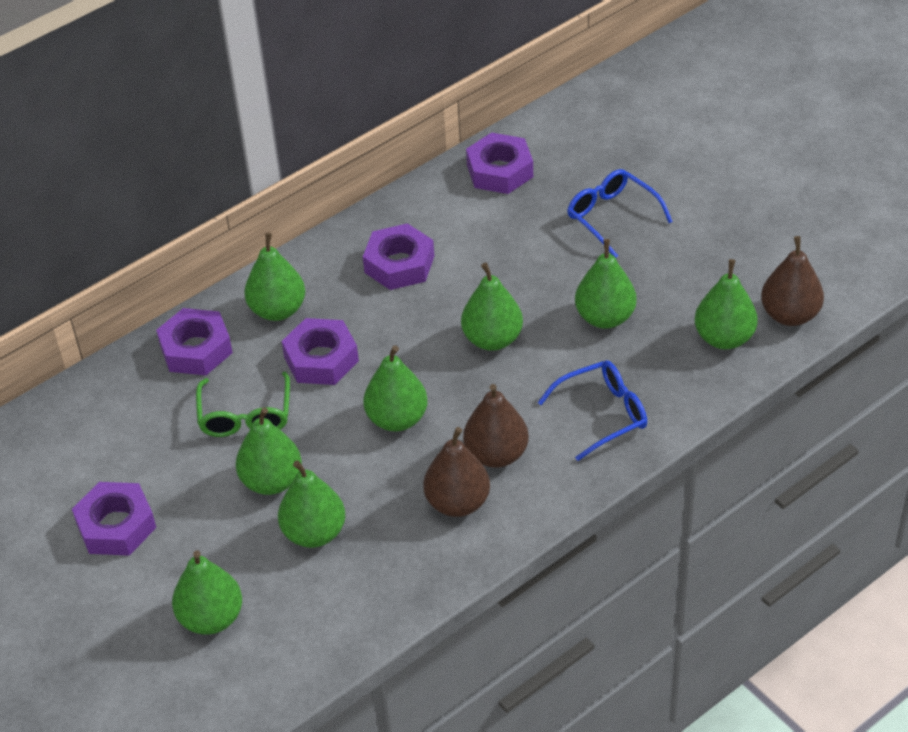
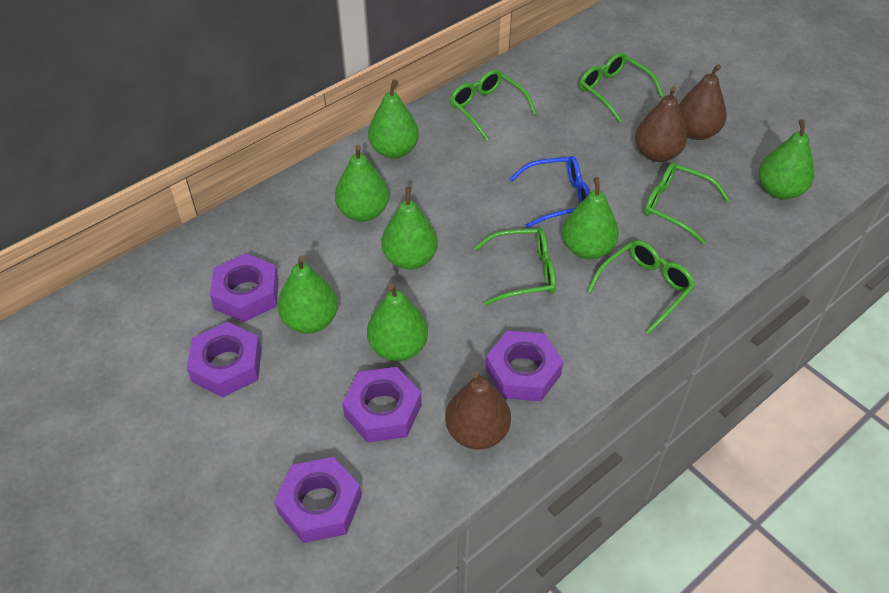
blue glasses: [538,360,647,461] [567,169,673,258] = 2 -> [509,156,590,228] = 1
green glasses: [196,372,290,437] = 1 -> [450,70,537,141] [474,228,556,305] [579,53,664,122] [587,240,696,334] [644,162,730,244] = 5
green pear: [172,550,242,635] [236,407,302,495] [244,232,305,321] [278,460,345,548] [363,345,428,432] [461,263,523,351] [575,239,637,329] [695,259,758,350] = 8 -> [277,255,338,334] [335,145,389,222] [367,283,428,361] [368,79,419,159] [381,187,438,270] [562,177,619,260] [759,119,814,200] = 7

